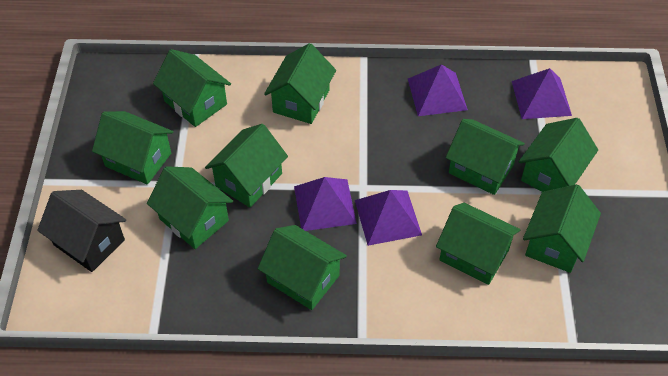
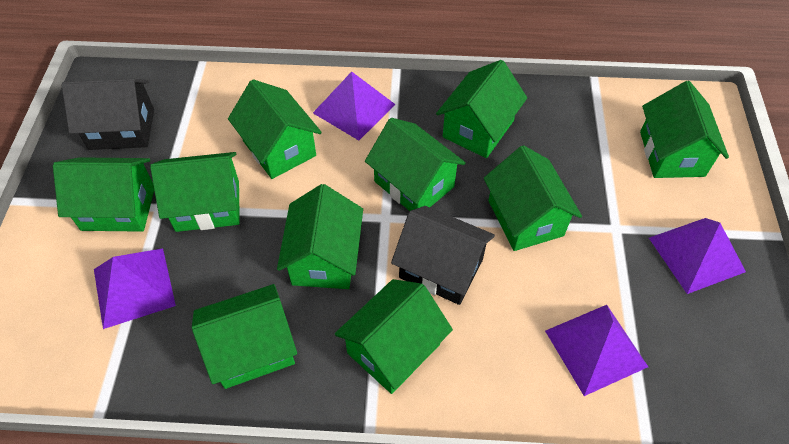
black house: [37,190,126,272] = 1 -> [61,79,154,150] [391,206,495,305] = 2

